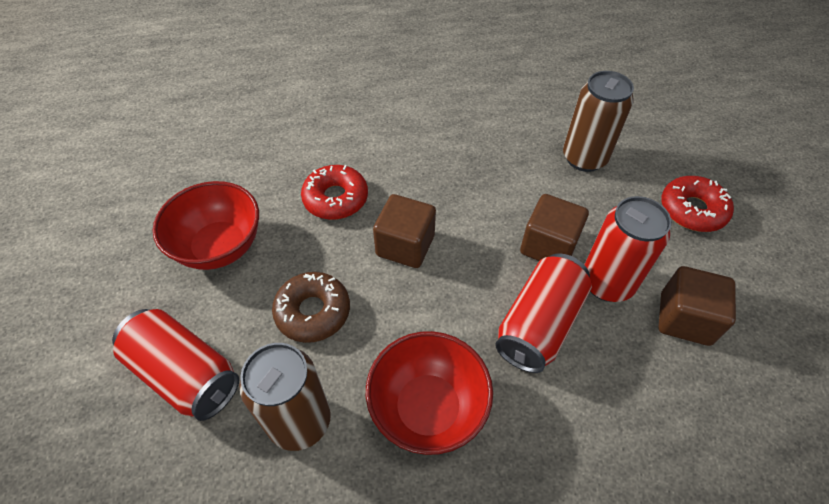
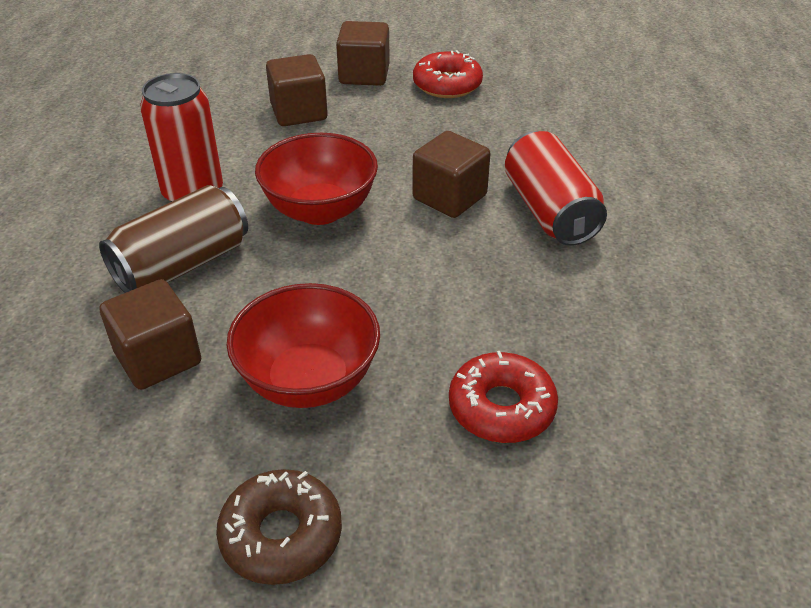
brown can: [239,343,331,451] [563,71,634,172] = 2 -> [99,185,248,293] = 1
brown cube: [373,194,436,268] [520,194,589,261] [658,266,736,346] = 3 -> [100,279,201,390] [266,54,328,126] [336,21,390,86] [412,131,490,218] = 4
red can: [112,309,239,421] [495,254,592,373] [584,196,672,302] = 3 -> [140,73,223,202] [505,131,607,246] = 2

